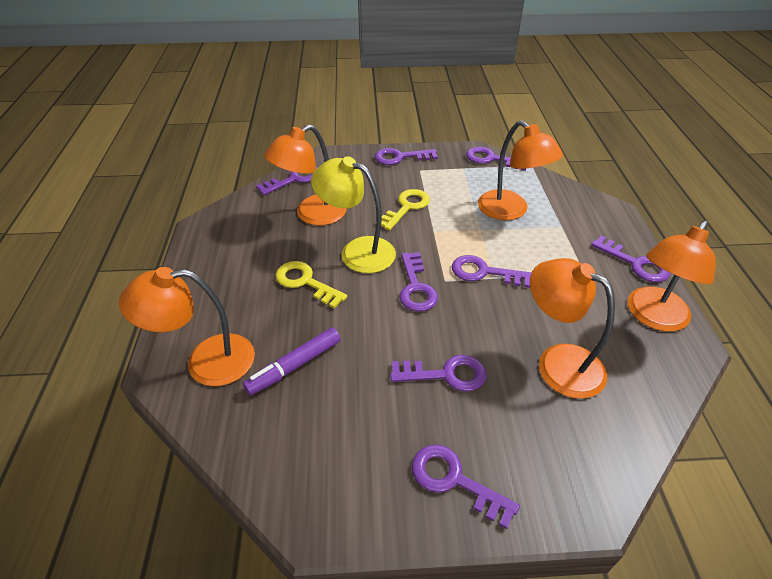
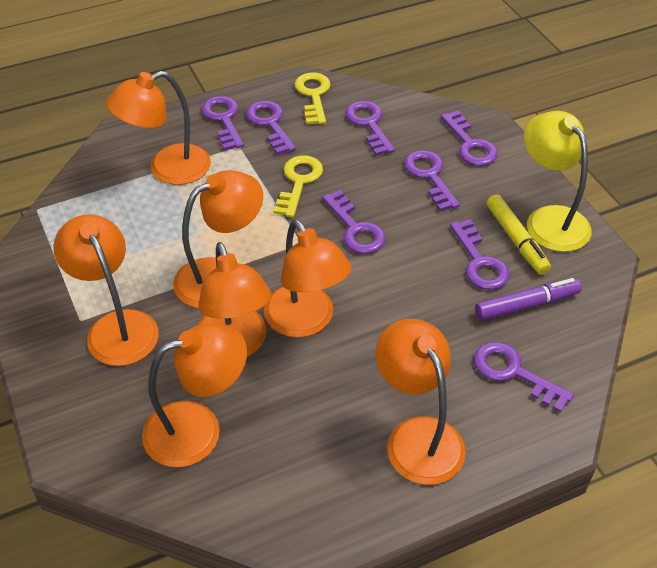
orange lamp: [119,267,255,386] [264,125,346,226] [478,120,563,220] [530,258,615,399] [628,221,716,332] = 5 -> [53,214,159,366] [106,71,211,185] [142,323,247,467] [173,170,263,308] [198,242,271,357] [264,219,352,338] [375,319,466,485] = 7
yellow marker: none = 0 -> [486,195,551,275] = 1

